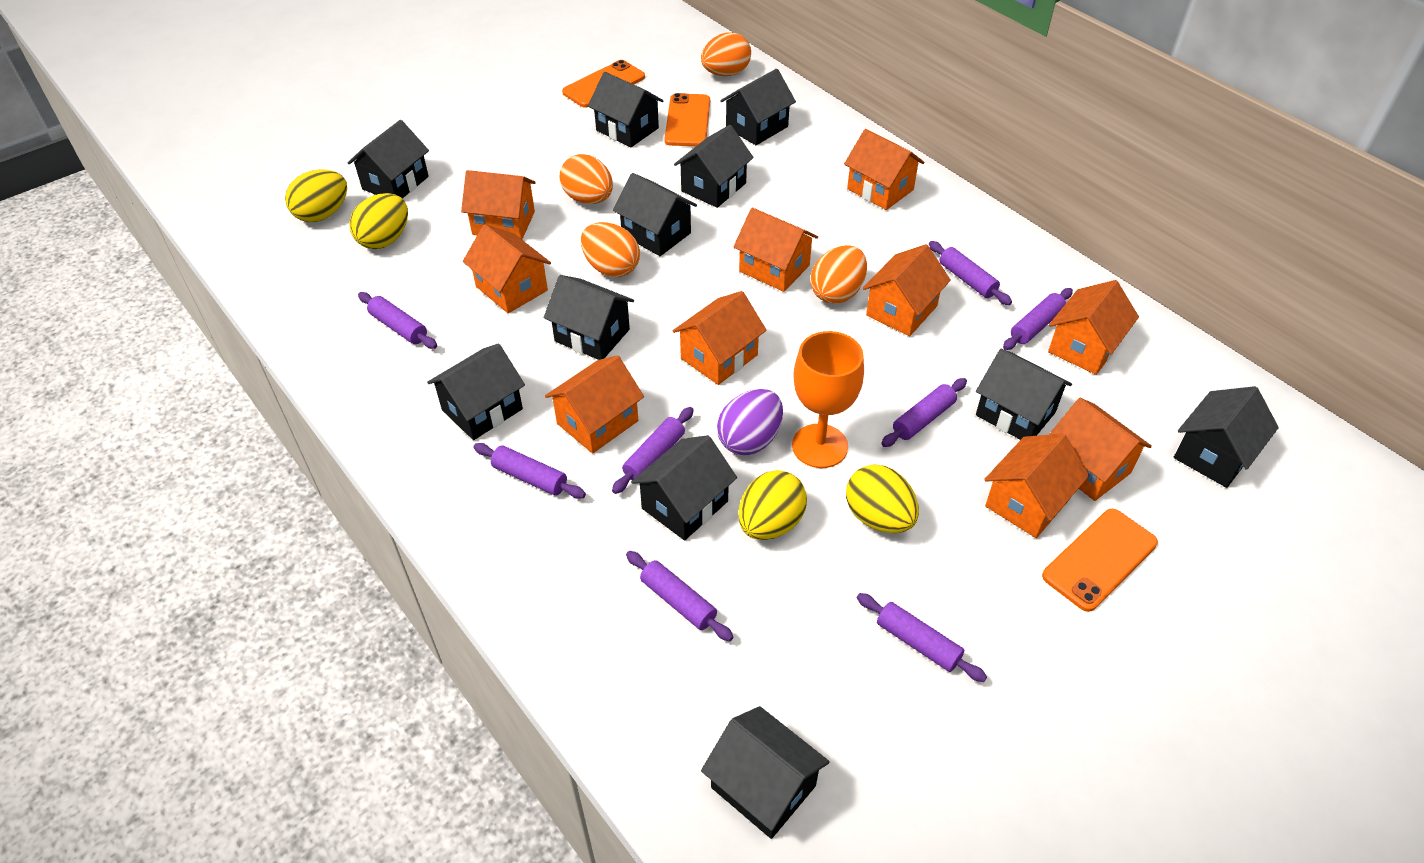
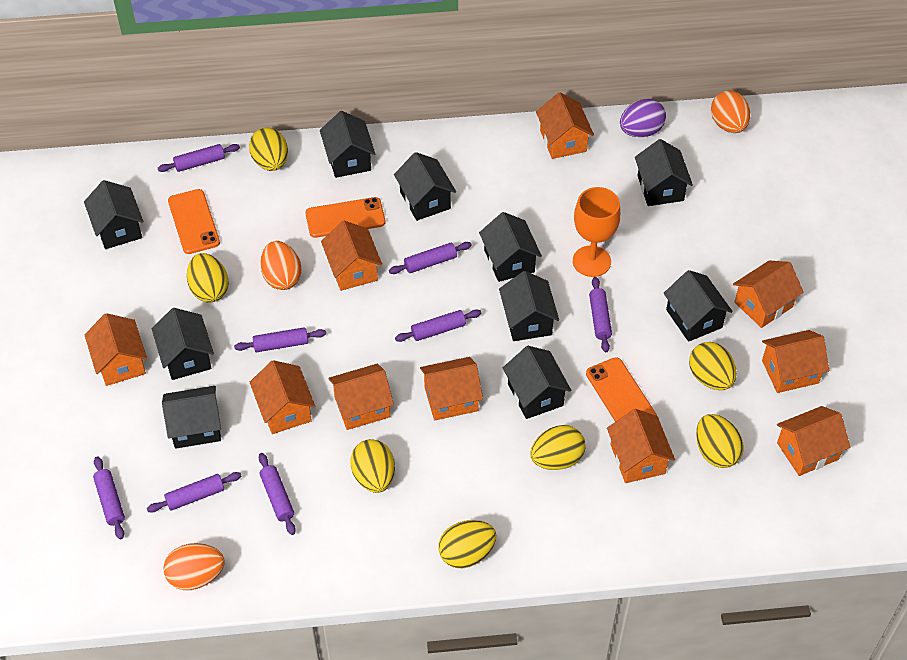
black house: [348,120,429,199] [427,343,525,440] [544,275,634,360] [588,72,663,147] [613,173,697,256] [631,435,737,540] [674,125,754,208] [701,706,830,839] [720,69,796,145] [976,349,1072,440] [1174,386,1279,488] = 11 -> [84,180,143,249] [152,308,214,380] [162,386,221,449] [320,111,375,178] [394,152,456,221] [479,212,542,282] [499,271,559,341] [503,346,571,419] [635,139,693,206] [664,270,733,342] = 10
orange egg: [559,154,613,204] [581,222,640,277] [701,32,751,76] [810,245,867,304] = 4 -> [163,543,225,590] [260,241,302,290] [711,90,750,133] = 3
yellow egg: [285,170,347,222] [349,193,408,249] [738,470,807,540] [846,464,919,533] = 4 -> [187,253,229,302] [249,128,288,171] [350,439,395,493] [438,520,496,569] [530,425,585,470] [689,342,737,390] [696,414,743,468] = 7

